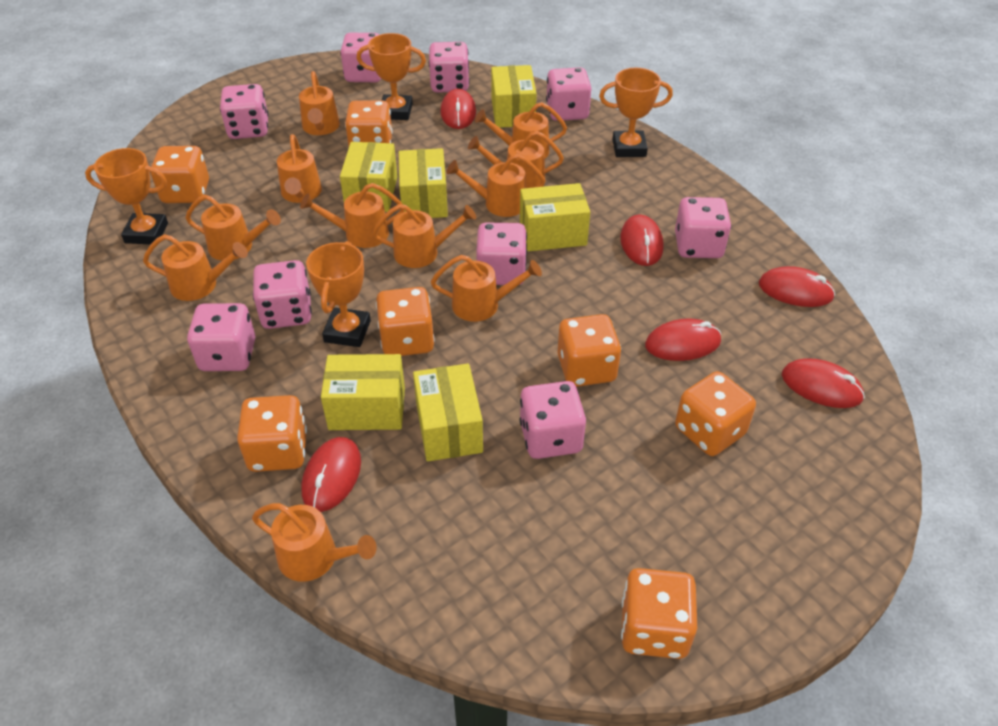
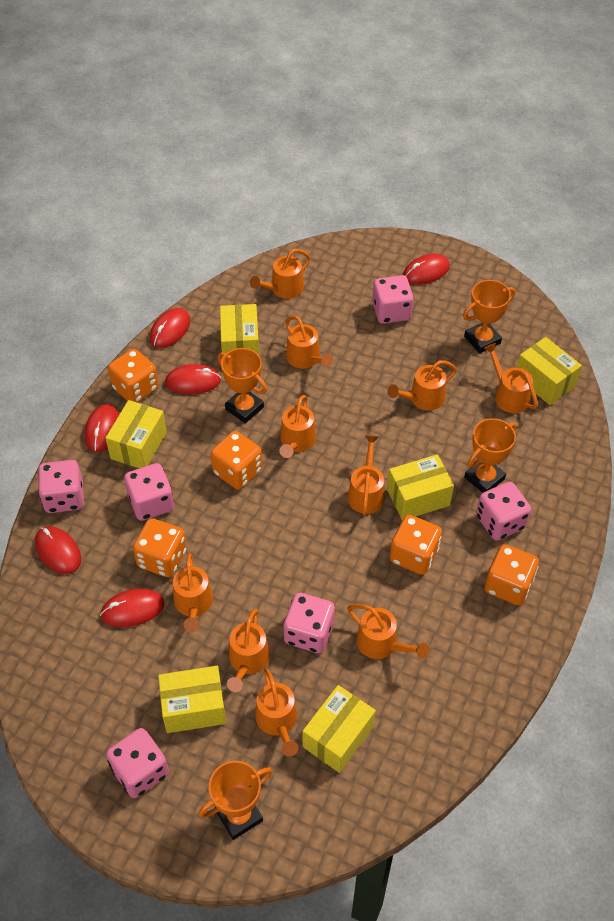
orange dice: [151,146,209,203] [237,395,307,472] [345,100,393,146] [376,287,435,356] [557,314,621,387] [621,568,697,659] [675,371,756,456] = 7 -> [108,349,159,403] [133,518,187,577] [211,431,262,490] [390,515,442,575] [485,544,539,605] = 5
orange watering can: [143,234,248,301] [185,195,281,261] [252,503,377,582] [277,134,322,203] [299,71,340,135] [300,183,404,248] [372,204,476,268] [431,255,542,322] [446,154,545,217] [468,131,564,188] [475,102,567,159] = 11 -> [173,553,213,632] [227,609,270,692] [250,249,310,299] [255,669,298,757] [280,395,316,458] [285,316,333,369] [347,604,429,659] [348,435,385,515] [387,360,457,410] [484,343,538,413] = 10
pink dice: [187,303,255,371] [220,84,269,139] [253,260,312,329] [340,33,381,82] [429,42,469,93] [476,223,527,285] [520,381,586,459] [546,67,591,121] [675,197,731,258] = 9 -> [38,460,84,513] [106,728,169,798] [124,463,174,521] [283,593,335,653] [372,275,414,324] [476,482,531,541] = 6

